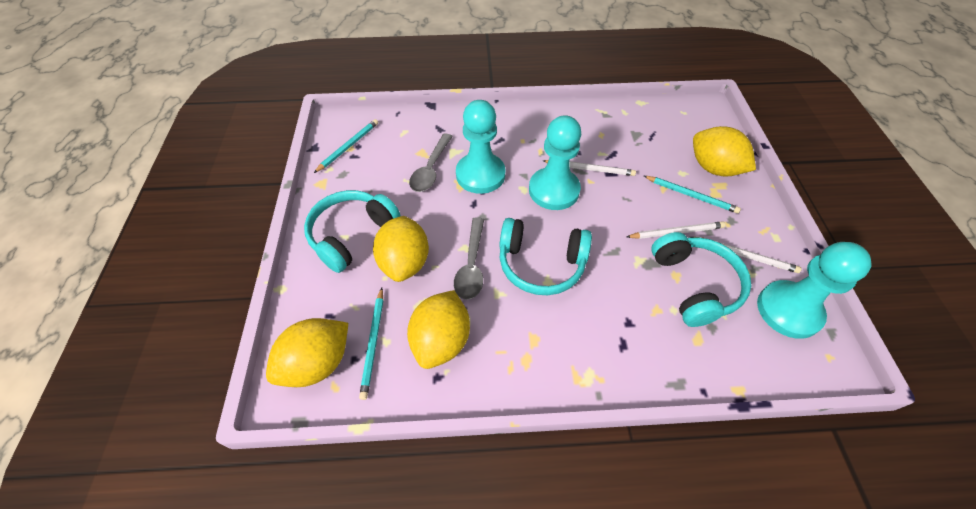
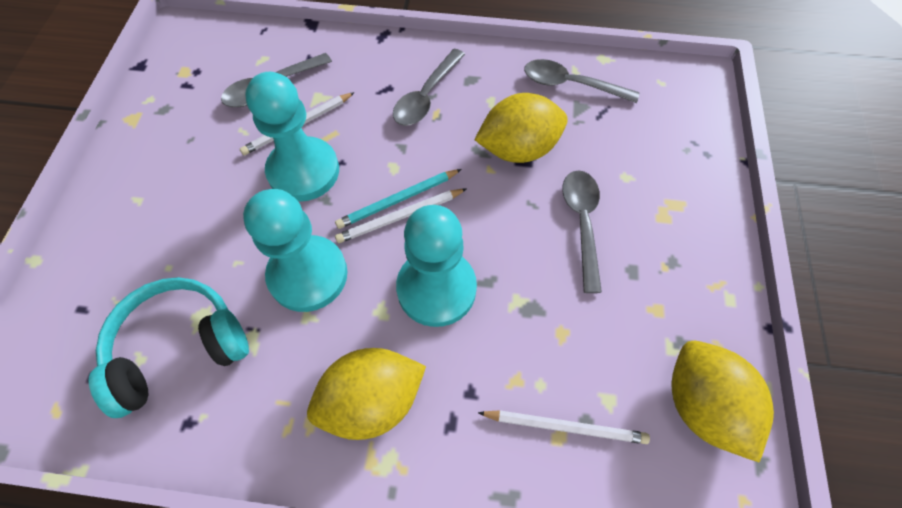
grey spoon: [409,133,453,192] [454,217,484,300] = 2 -> [221,53,332,107] [393,49,465,126] [524,59,639,103] [562,170,602,293] = 4
turquoise headphones: [304,190,400,273] [499,218,592,295] [651,232,751,327] = 3 -> [89,277,249,418] = 1
turquoise pencil: [314,119,378,173] [359,288,383,400] [644,176,741,213] = 3 -> [335,169,461,229] = 1
yellow lemon: [266,318,348,387] [373,216,429,282] [407,290,470,369] [693,126,756,177] = 4 -> [307,348,426,440] [474,93,568,163] [671,341,774,463] = 3

